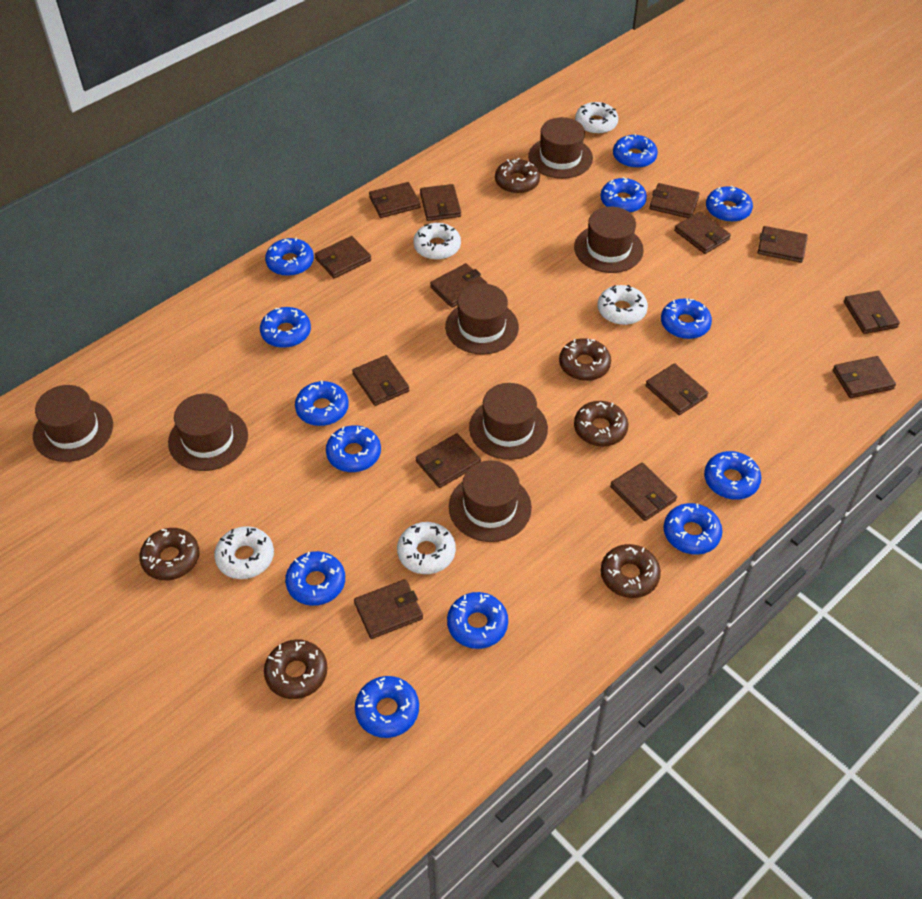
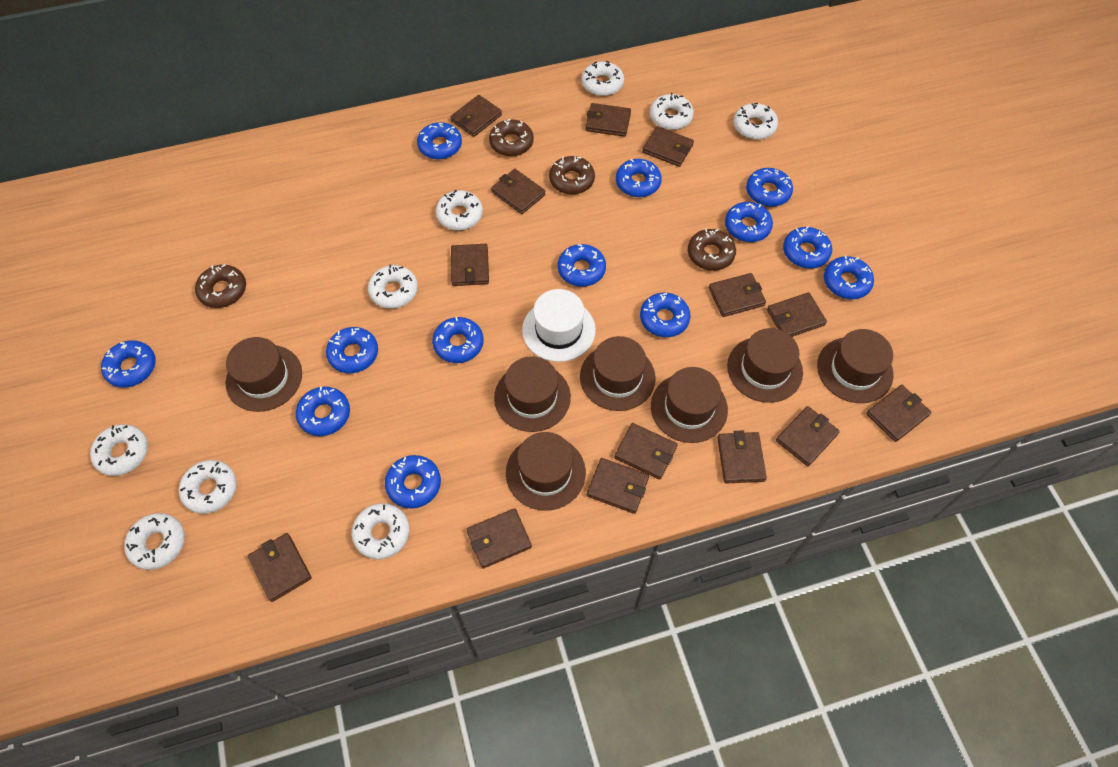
brown donut: [139,528,200,581] [264,639,327,699] [495,158,540,194] [559,338,611,381] [574,401,629,446] [601,544,661,598] = 6 -> [195,264,246,308] [489,119,534,156] [549,156,595,194] [688,229,736,271] = 4
white donut: [214,526,274,579] [397,522,456,574] [413,223,461,260] [575,102,618,134] [598,285,648,325] = 5 -> [90,424,148,476] [124,513,185,570] [179,460,237,514] [352,503,409,559] [368,264,418,309] [436,190,483,230] [582,61,624,96] [650,93,694,130] [733,103,778,140] = 9
white hat: none = 0 -> [522,289,596,362] = 1

